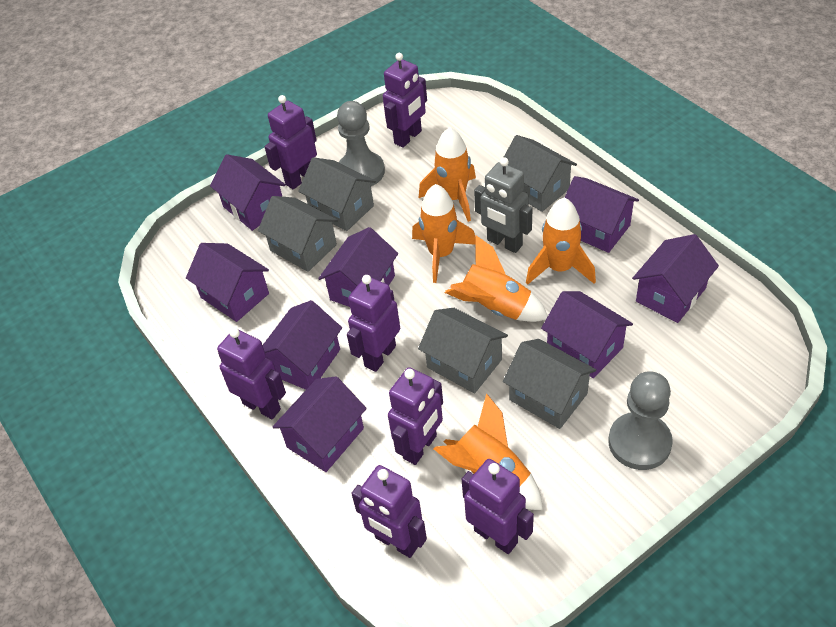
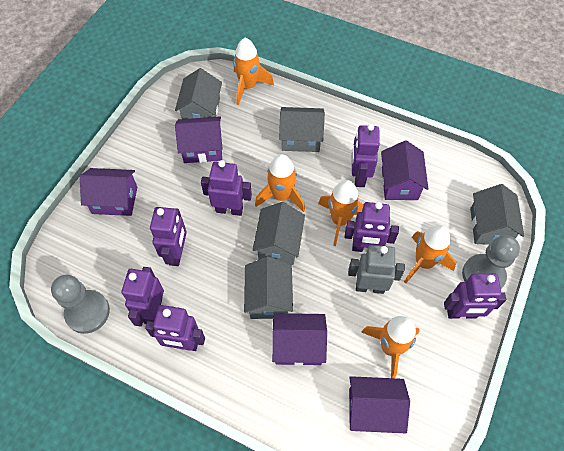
purple house: [186,243,269,322] [210,154,286,231] [263,300,342,390] [273,377,367,472] [318,227,398,307] [541,291,633,378] [564,176,639,253] [632,234,719,323] = 8 -> [80,168,137,216] [175,117,223,163] [272,313,327,366] [349,376,410,433] [381,140,428,200] = 5

